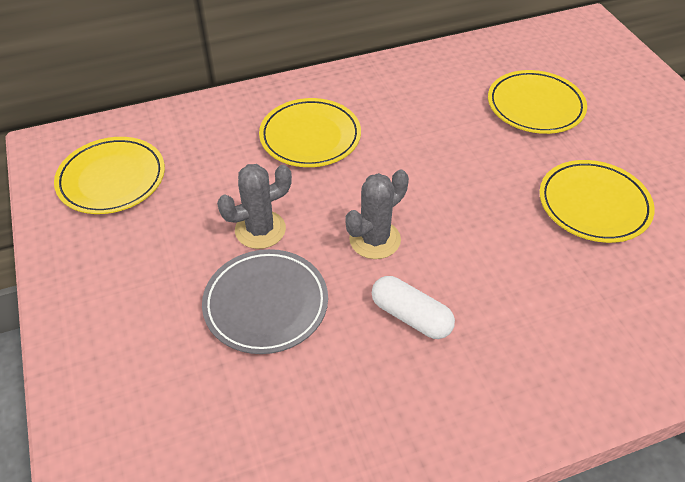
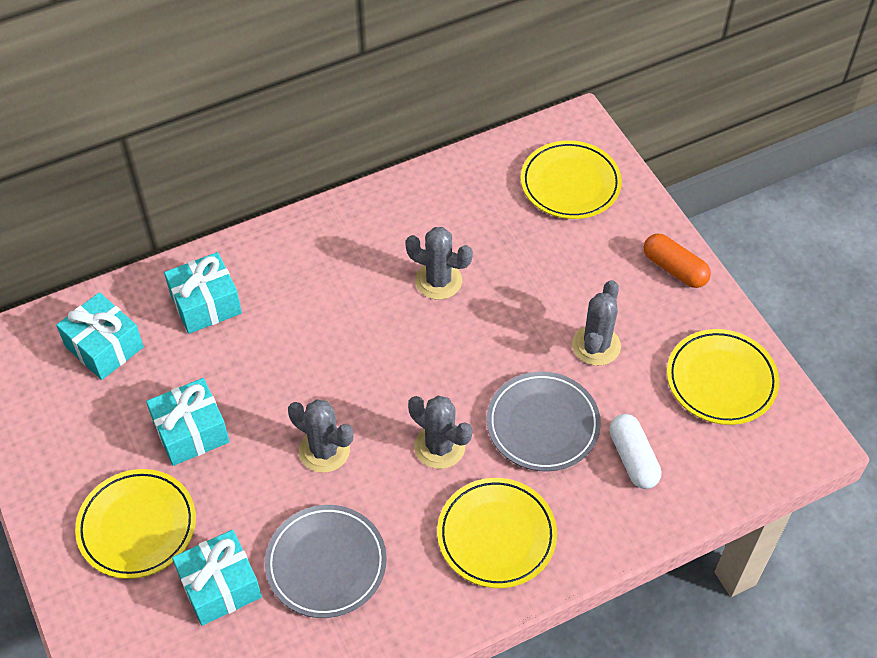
grey cactus: [217,164,292,249] [345,169,409,259] = 2 -> [288,399,353,473] [405,227,473,300] [408,396,472,469] [572,280,621,366] = 4
grey plate: [202,249,328,354] = 1 -> [265,505,387,618] [487,372,601,472] = 2
orange capsule: none = 0 -> [644,234,711,288] = 1
turquoise gift: none = 0 -> [56,292,144,380] [146,378,230,466] [164,252,242,334] [172,530,262,626] = 4

